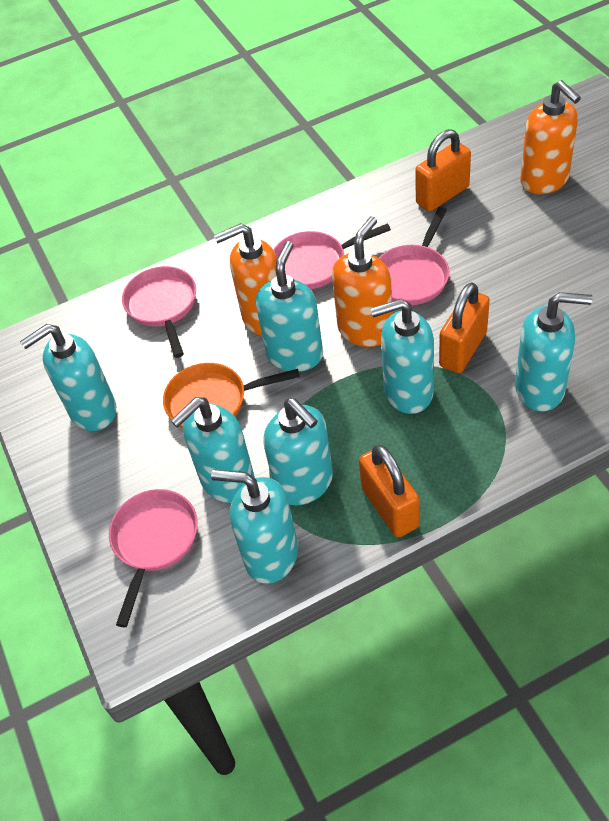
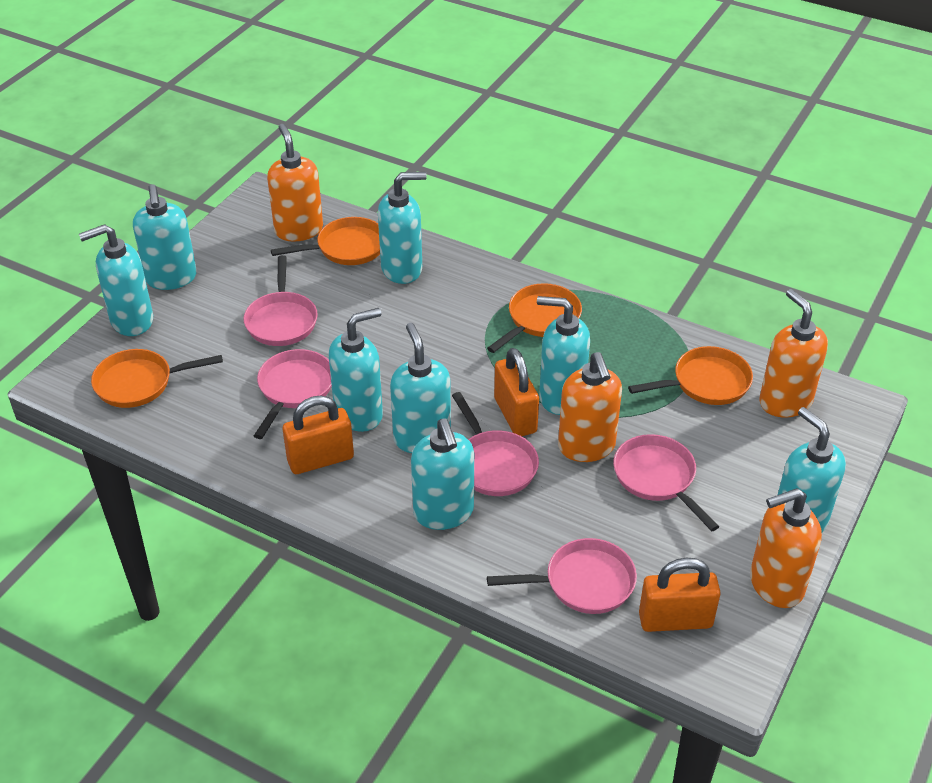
orange pan: [163,363,300,428] = 1 -> [91,349,223,408] [271,217,380,265] [487,283,582,353] [628,346,753,405] = 4
orange soap dispenser: [214,223,277,336] [332,216,393,347] [520,80,581,194] = 3 -> [267,124,323,242] [558,352,622,462] [750,488,822,608] [759,289,828,418] = 4
pink pan: [109,489,198,627] [122,266,196,358] [273,223,391,289] [379,207,449,305] = 4 -> [244,255,318,346] [254,349,332,439] [452,392,539,496] [487,538,637,614] [613,434,720,531] = 5
turquoise soap dispenser: [20,324,116,431] [170,397,255,503] [211,470,298,584] [256,241,323,372] [263,398,333,506] [370,299,434,414] [515,292,593,412] = 7 -> [79,224,153,336] [133,184,197,290] [329,308,383,432] [378,172,427,284] [390,323,451,453] [411,419,474,530] [537,296,590,415] [778,407,846,532] = 8

